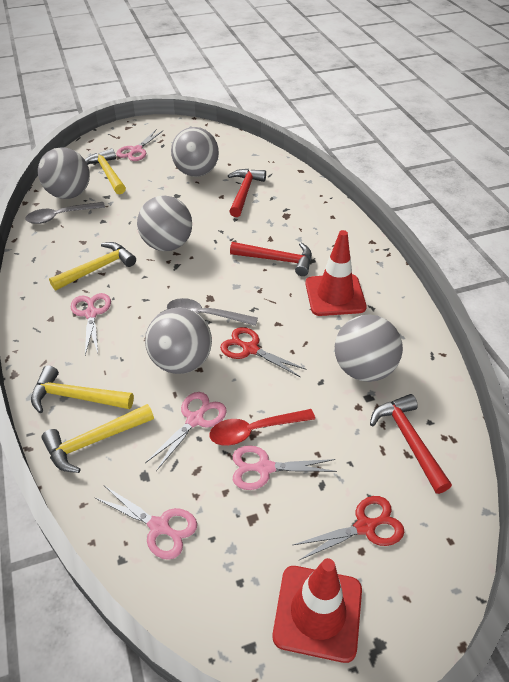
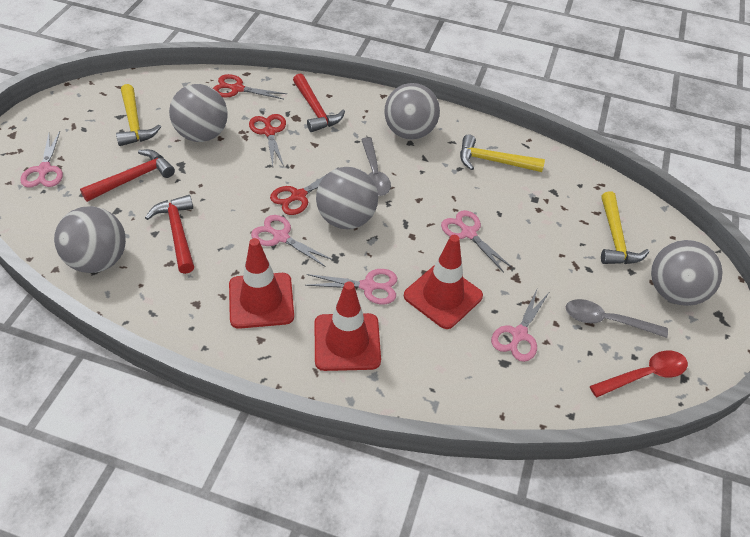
red scissors: [220,327,307,377] [293,496,404,560] = 2 -> [213,74,287,99] [249,114,286,166] [270,167,339,215] = 3
red traffic cone: [273,558,362,663] [305,230,367,316] = 2 -> [229,238,294,329] [315,282,381,371] [404,235,483,329] = 3
yellow hammer: [31,365,134,413] [41,404,154,473] [49,242,136,290] [85,148,126,194] = 4 -> [116,84,161,146] [460,134,545,172] [601,191,649,264] = 3

